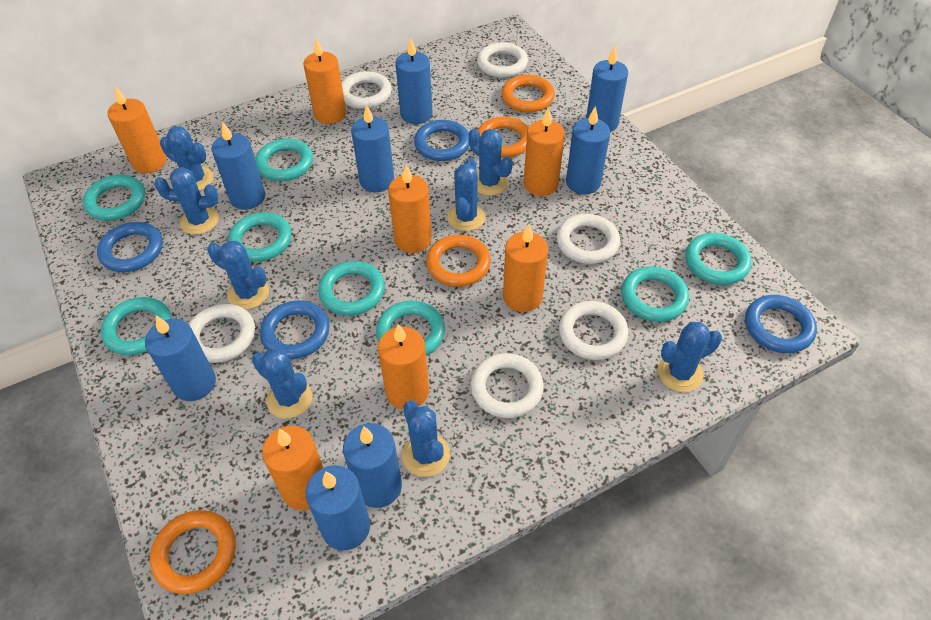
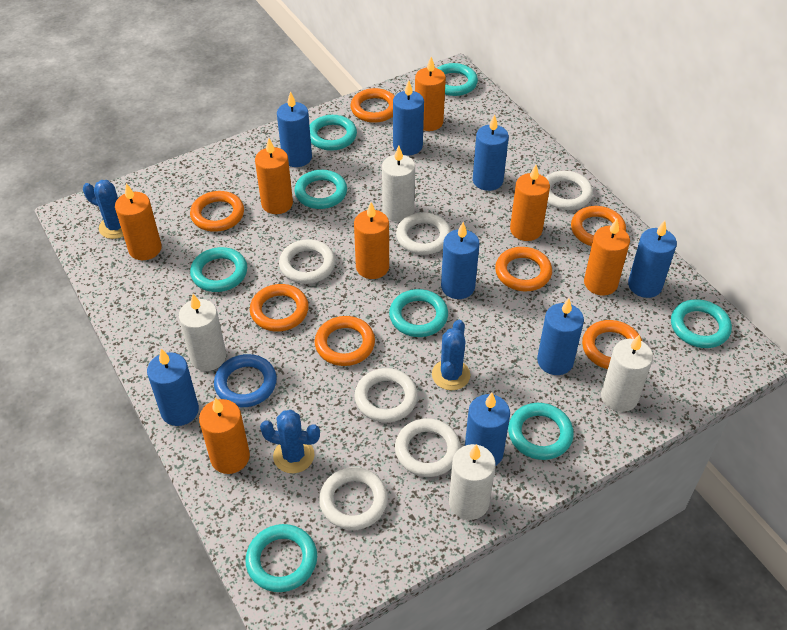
blue cactus: [154,167,219,235] [160,126,214,191] [207,241,269,310] [252,348,312,419] [402,401,450,477] [447,158,485,231] [468,128,513,196] [658,322,722,392] = 8 -> [83,180,124,239] [260,410,320,473] [432,320,471,390] = 3
blue ring: [97,222,163,272] [260,300,330,359] [414,120,469,161] [745,295,817,353] = 4 -> [214,354,277,407] = 1
orange ring: [150,510,236,594] [426,235,491,287] [478,117,529,158] [501,75,555,113] = 4 -> [190,191,244,232] [250,284,309,332] [315,316,375,366] [350,88,395,123] [495,247,552,291] [571,206,626,246] [582,320,643,369] = 7
white candle: none = 0 -> [179,294,227,371] [382,145,415,222] [449,444,496,520] [601,334,653,412] = 4

